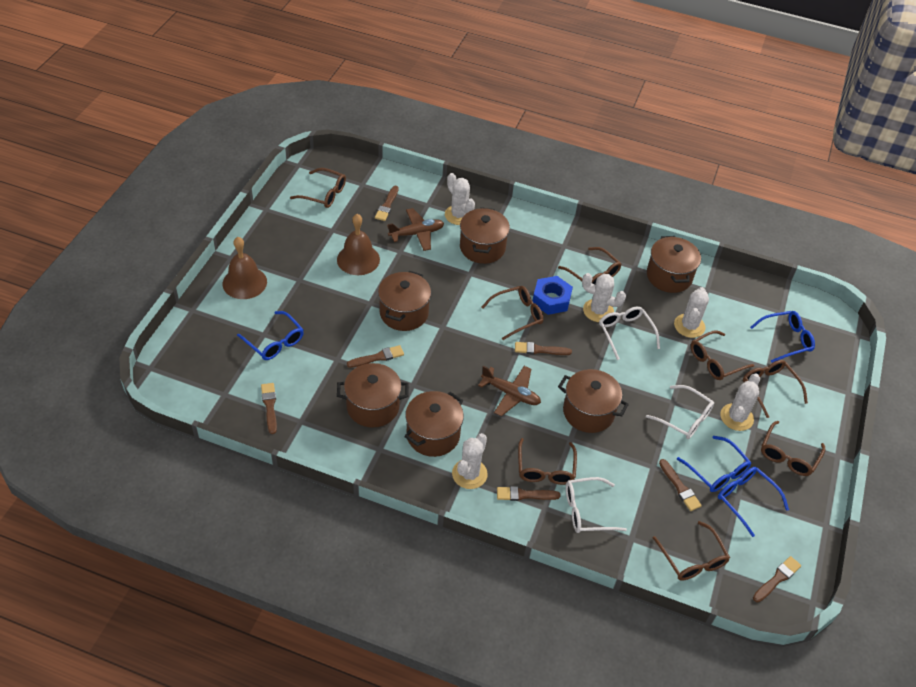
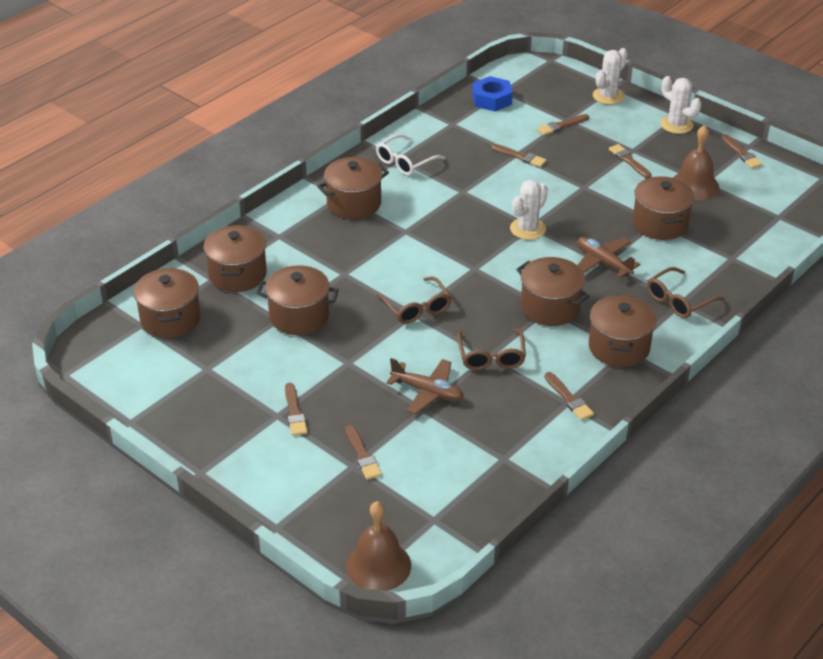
blue glasses: [237,311,304,360] [677,436,751,492] [718,467,789,537] [750,311,815,363] = 4 -> none = 0
brown glasses: [290,168,346,208] [482,286,543,340] [518,438,577,485] [558,247,621,285] [653,521,730,581] [691,330,754,380] [743,360,808,418] [761,421,826,476] = 8 -> [376,277,452,324] [457,329,526,370] [647,267,725,318] = 3
brown pot: [337,363,409,428] [378,271,431,331] [404,391,464,457] [460,207,510,264] [558,369,629,433] [647,236,701,293] = 6 -> [134,268,201,338] [203,225,267,292] [256,265,339,335] [317,157,389,219] [516,257,590,326] [589,295,656,367] [633,176,695,240] = 7
white cactus: [445,173,475,225] [452,433,488,489] [582,273,626,322] [674,287,709,338] [720,374,760,431] = 5 -> [510,180,548,240] [593,48,628,105] [661,76,701,134] = 3
white glasses: [566,477,627,533] [599,306,660,360] [646,385,714,439] = 3 -> [376,134,445,175] = 1

